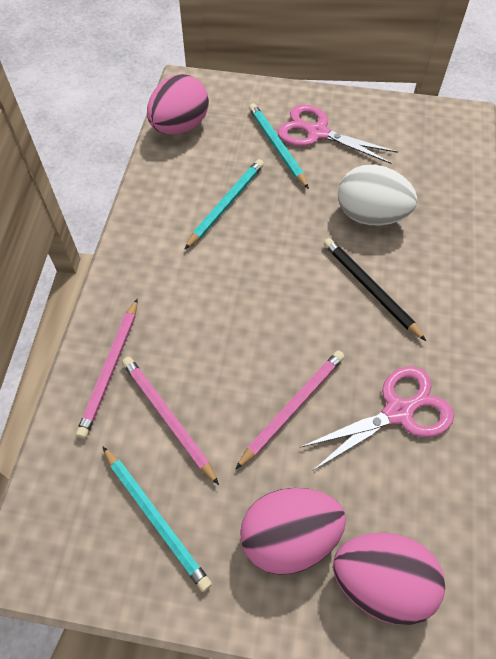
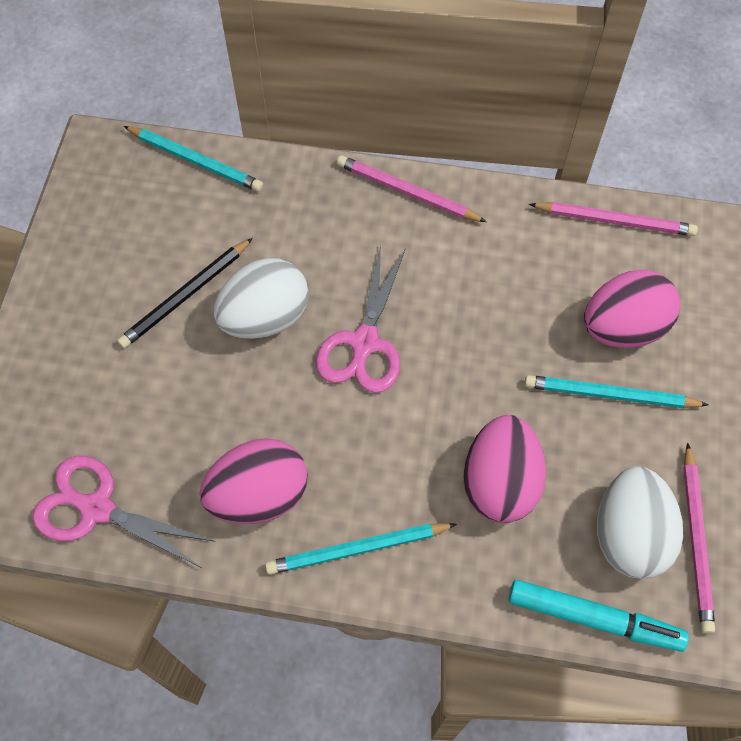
turquoise marker: none = 0 -> [509,580,689,652] = 1
white egg: [338,165,417,225] = 1 -> [214,258,309,339] [597,467,683,579] = 2

